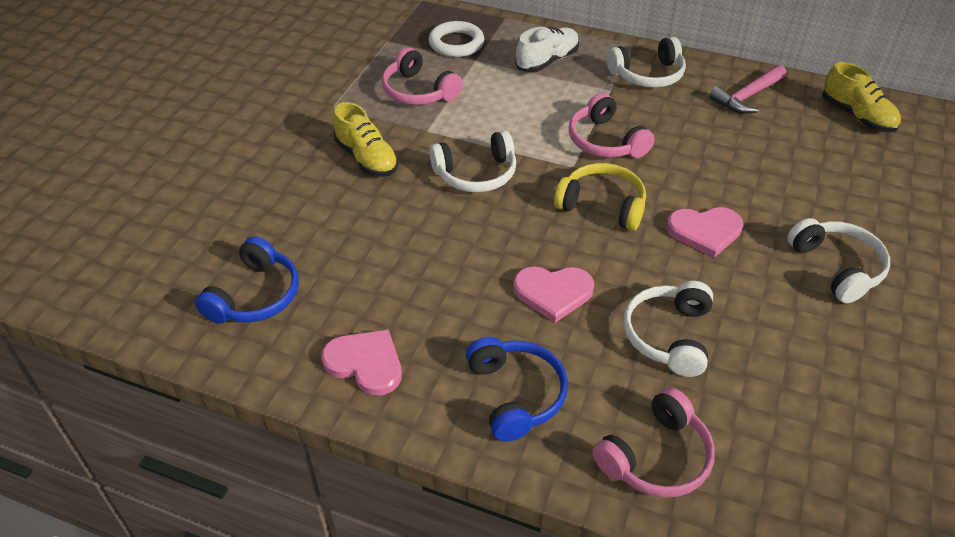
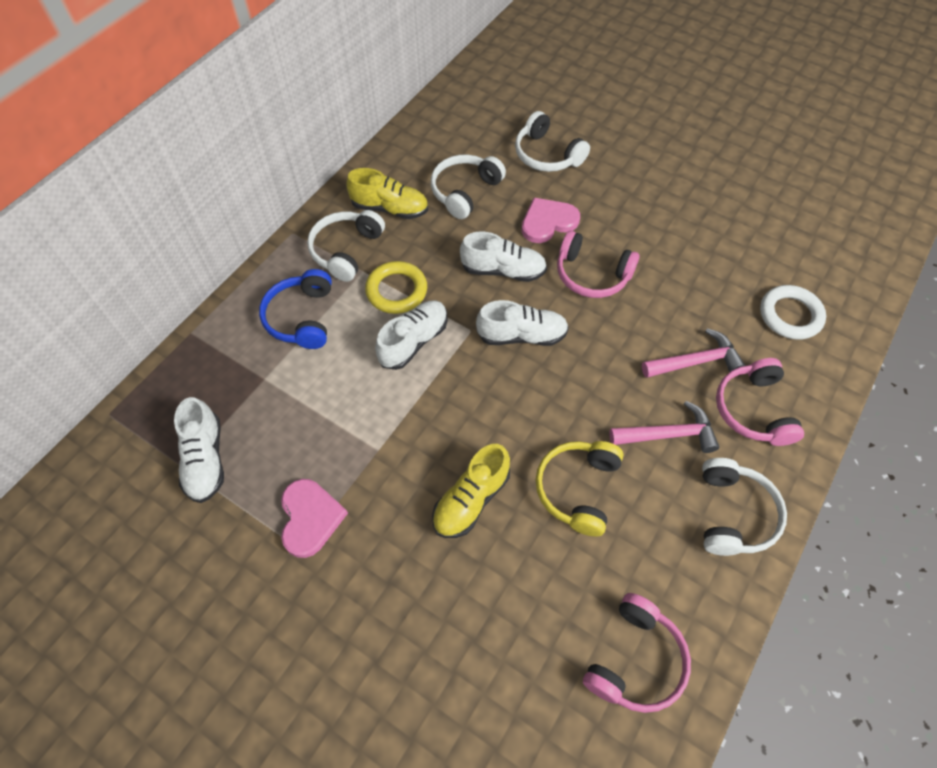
blue headphones: [195,236,299,324] [466,337,568,442] = 2 -> [259,269,332,349] = 1
pink hammer: [709,65,787,114] = 1 -> [609,401,719,453] [642,328,745,378] = 2
pink heart: [321,329,402,396] [513,266,594,323] [666,207,743,258] = 3 -> [281,479,348,558] [522,198,580,243] = 2
white shoe: [515,27,579,72] = 1 -> [174,397,224,503] [375,301,448,370] [460,232,547,282] [476,300,569,346] = 4
yellow ring: none = 0 -> [365,261,427,314] = 1

